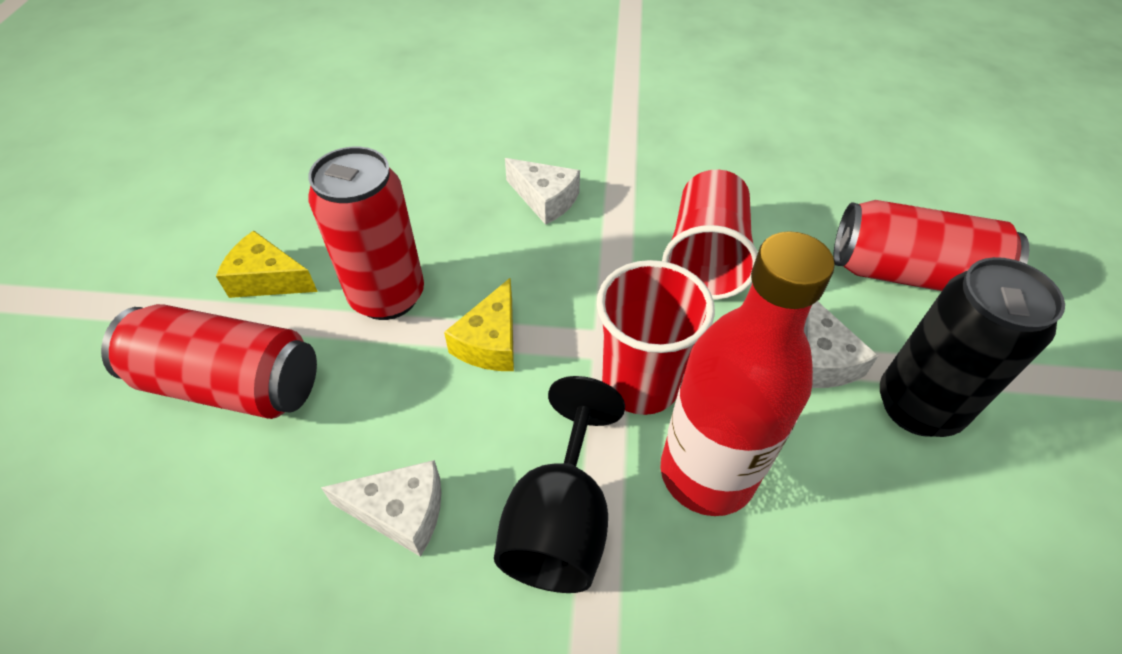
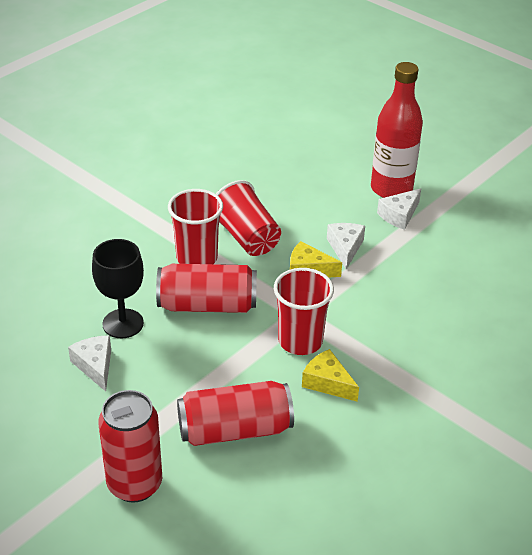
black can: [880,257,1065,437] = 1 -> none = 0
red cup: [597,260,715,415] [662,170,758,300] = 2 -> [168,189,223,264] [216,180,281,256] [274,268,334,355] = 3

